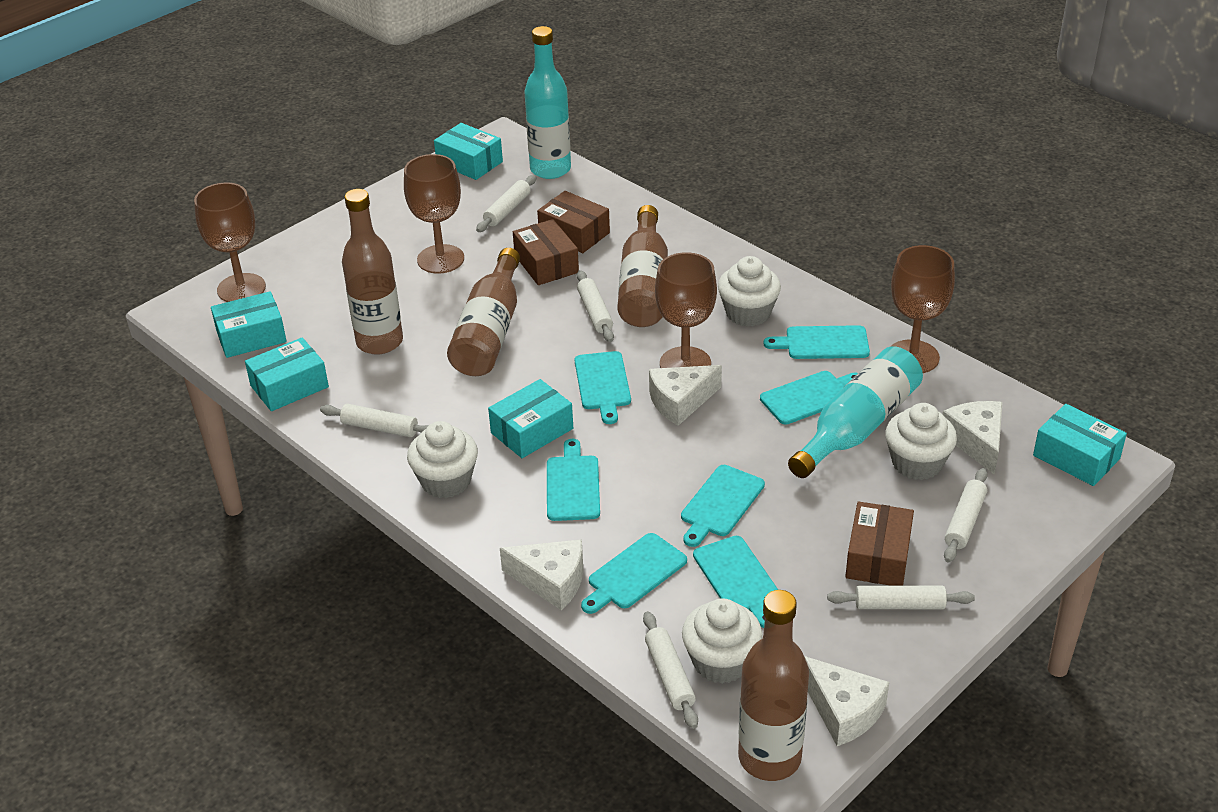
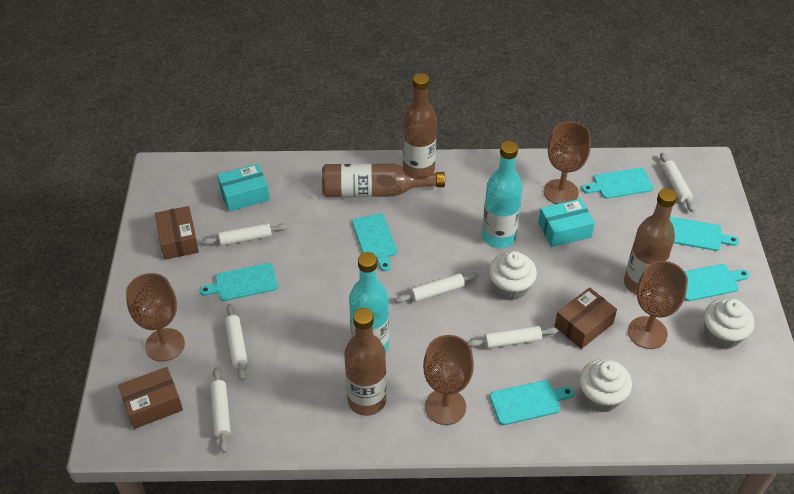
turquoise box: [211,291,287,358] [245,337,329,411] [434,123,503,180] [488,379,573,458] [1033,404,1127,486] = 5 -> [217,163,270,212] [538,199,595,247] = 2
turquoise cutting board: [547,439,600,521] [575,351,631,424] [581,533,687,614] [681,465,765,547] [693,536,778,628] [760,371,858,425] [764,325,870,359] = 7 -> [199,263,278,301] [352,213,397,271] [490,380,574,425] [582,168,654,199] [670,216,739,251] [685,264,750,301] = 6
white cheese: [500,539,583,610] [649,365,722,426] [804,656,889,746] [943,401,1003,475] = 4 -> none = 0
white cupcake: [407,421,478,498] [682,598,763,684] [718,256,781,327] [885,403,957,480] = 4 -> [489,251,537,300] [579,359,632,412] [704,299,754,349] = 3

